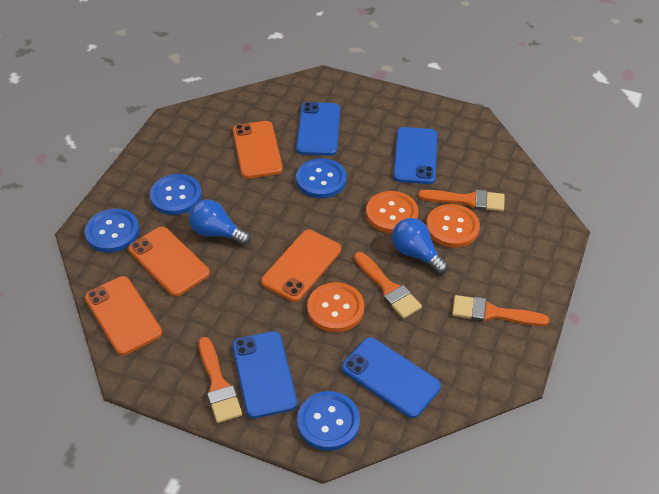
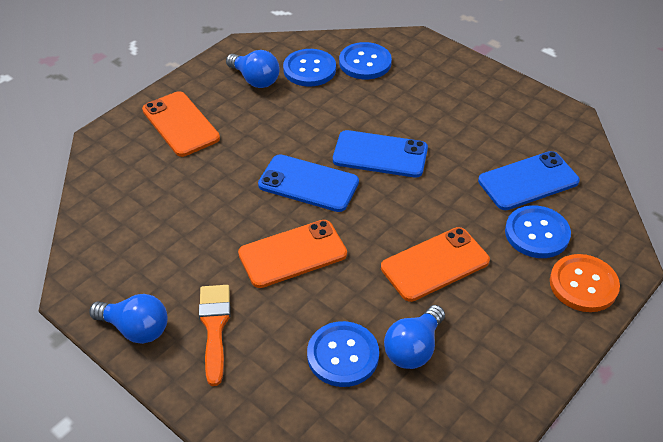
blue light bulb: [189,199,251,245] [392,218,448,274] = 2 -> [89,294,168,344] [226,50,280,88] [384,305,445,369] = 3
blue phone: [232,331,297,418] [296,102,340,156] [342,337,441,418] [393,127,437,184] = 4 -> [258,154,359,212] [333,130,428,178] [478,151,580,210] = 3
orange brush: [199,337,242,423] [354,252,422,319] [418,190,505,211] [452,295,549,326] = 4 -> [199,285,231,386] = 1
orange button: [307,282,364,332] [366,191,419,233] [426,204,480,248] = 3 -> [550,254,620,312] = 1
orange phone: [85,276,162,355] [128,226,210,296] [233,121,283,178] [261,230,341,302] = 4 -> [142,91,220,157] [238,220,347,288] [381,227,490,302] = 3

